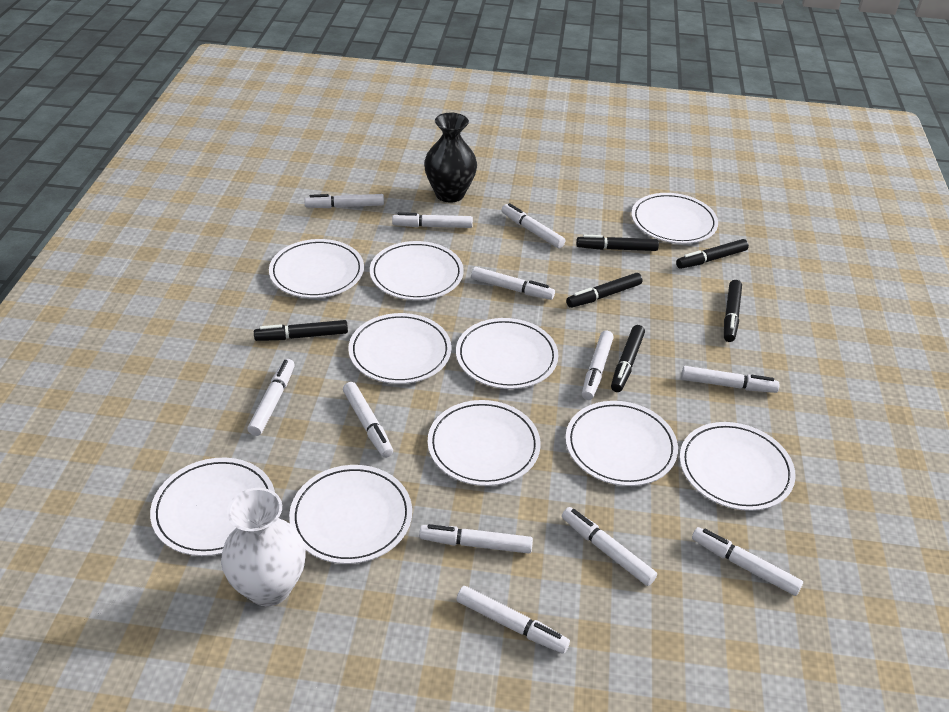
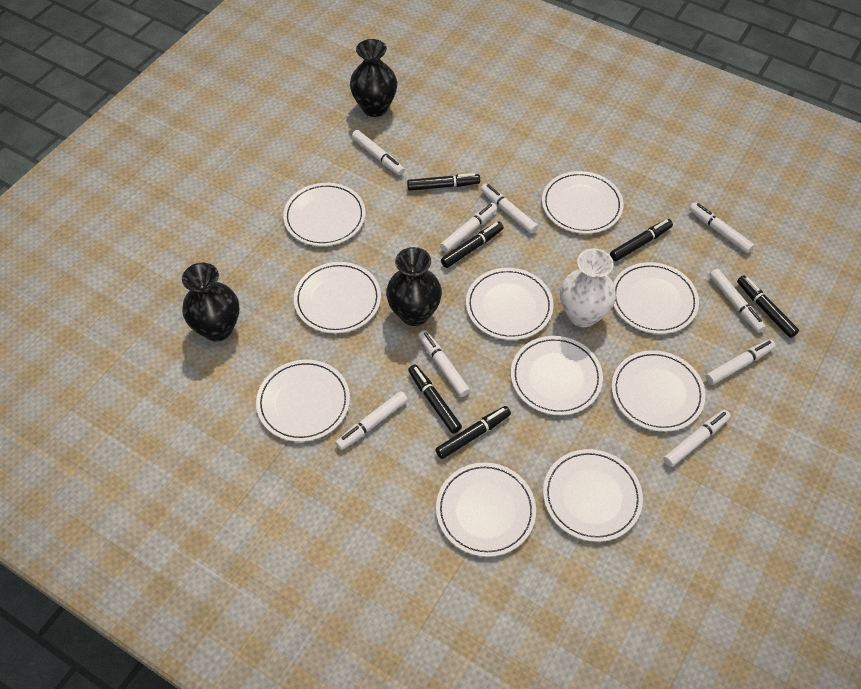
black vase: [424,113,477,202] = 1 -> [182,263,239,341] [350,39,397,117] [386,247,442,326] = 3
white marker: [247,359,295,436] [304,194,384,208] [343,382,393,458] [392,212,473,228] [419,524,533,554] [456,586,570,654] [471,267,555,300] [502,203,565,248] [562,507,657,586] [582,330,614,400] [681,366,779,393] [692,527,803,596] = 12 -> [335,391,408,450] [352,130,405,175] [418,330,470,397] [440,203,497,252] [481,184,538,234] [664,410,731,467] [689,202,754,253] [705,339,776,385] [709,269,766,333] = 9

